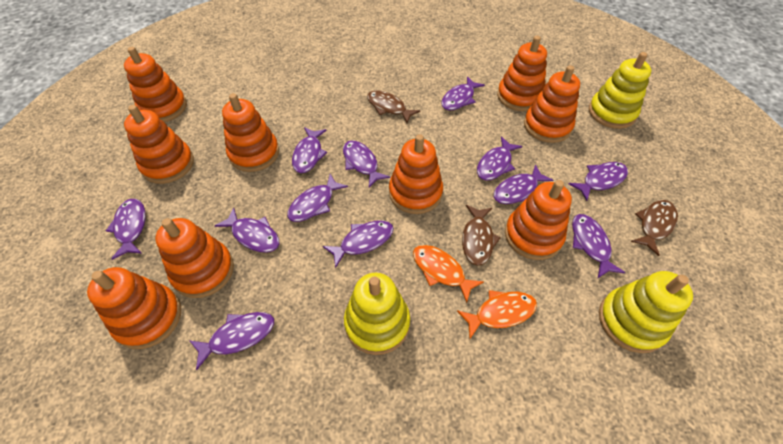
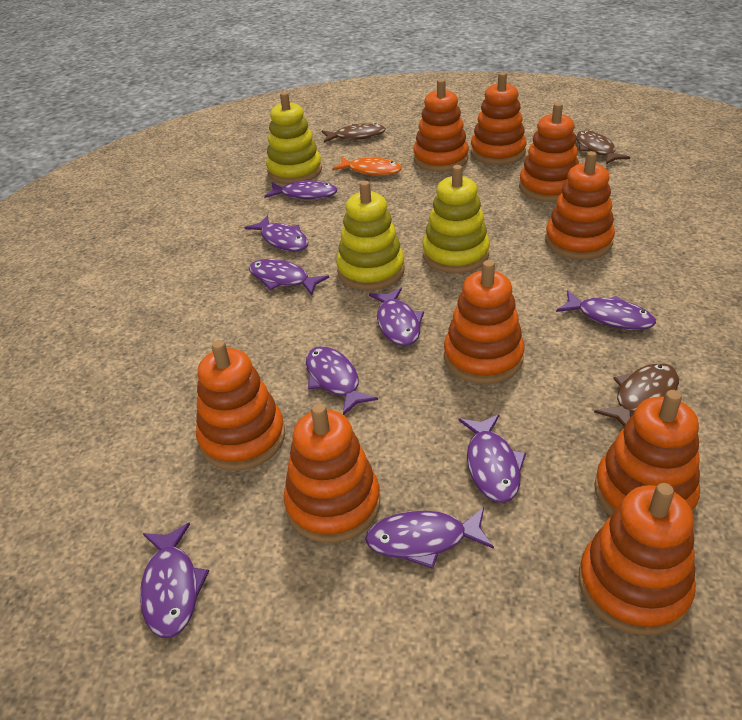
orange fish: [413,245,484,303] [457,290,537,339] = 2 -> [332,156,402,176] = 1
purple fish: [106,199,146,260] [190,312,274,370] [215,208,279,253] [287,174,348,222] [292,127,327,173] [323,220,394,268] [343,140,390,187] [441,76,485,110] [477,136,522,181] [494,164,553,204] [569,162,628,201] [572,214,625,278] = 12 -> [140,523,209,638] [245,215,309,252] [249,259,329,295] [264,179,338,200] [306,346,378,415] [365,507,494,569] [369,288,424,346] [458,414,526,503] [556,290,656,330] = 9

